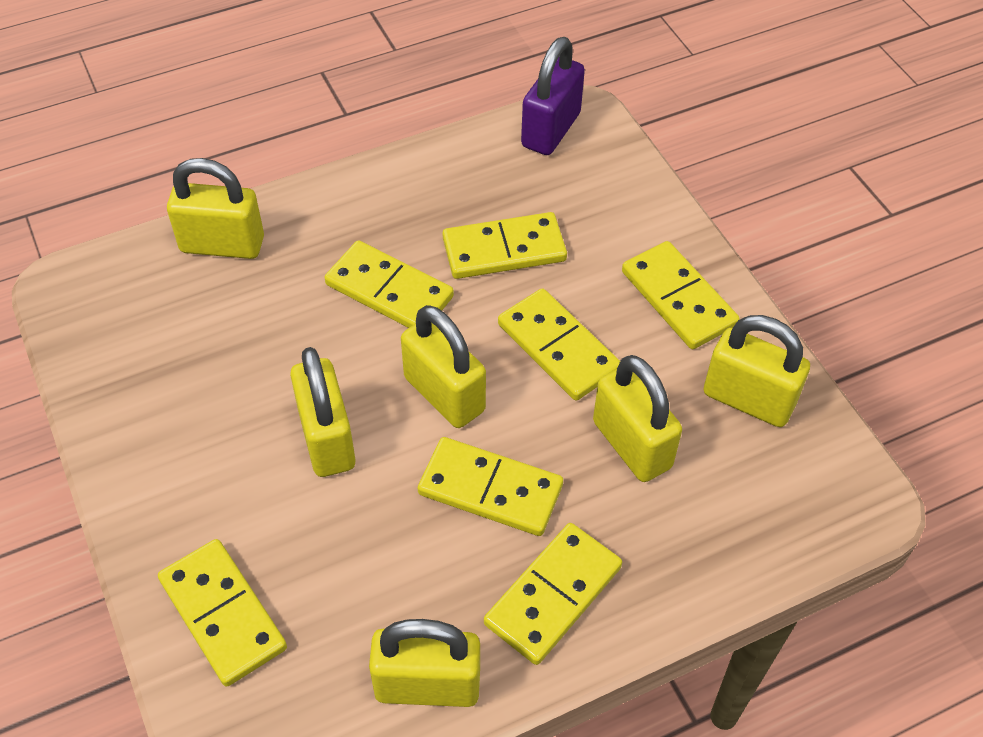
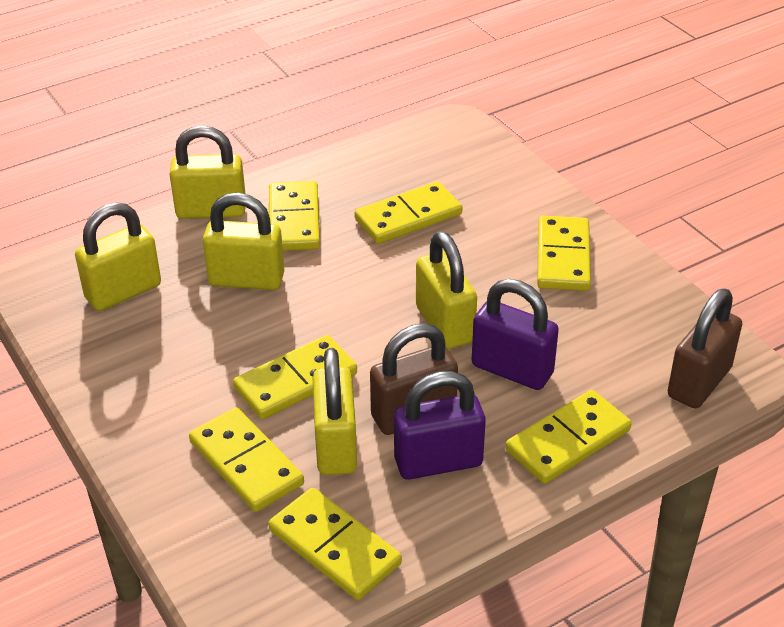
brown padlock: none = 0 -> [370,323,458,435] [667,288,742,408] = 2
purple padlock: [521,37,585,155] = 1 -> [394,371,486,480] [472,279,559,390] = 2
yellow padlock: [167,158,264,259] [290,347,356,477] [369,619,480,707] [401,305,486,428] [593,355,682,482] [704,315,810,427] = 6 -> [75,202,161,311] [170,126,245,219] [203,193,284,290] [313,348,357,475] [416,231,477,349] = 5

